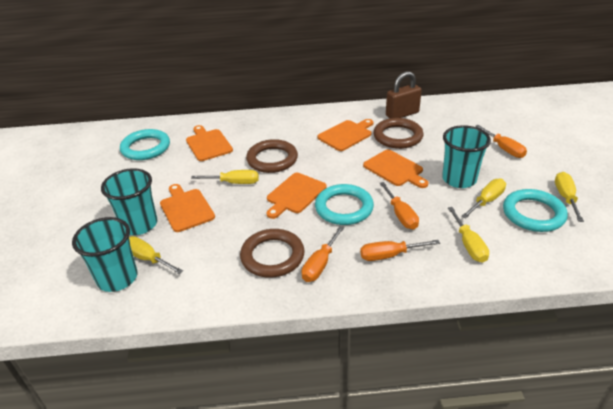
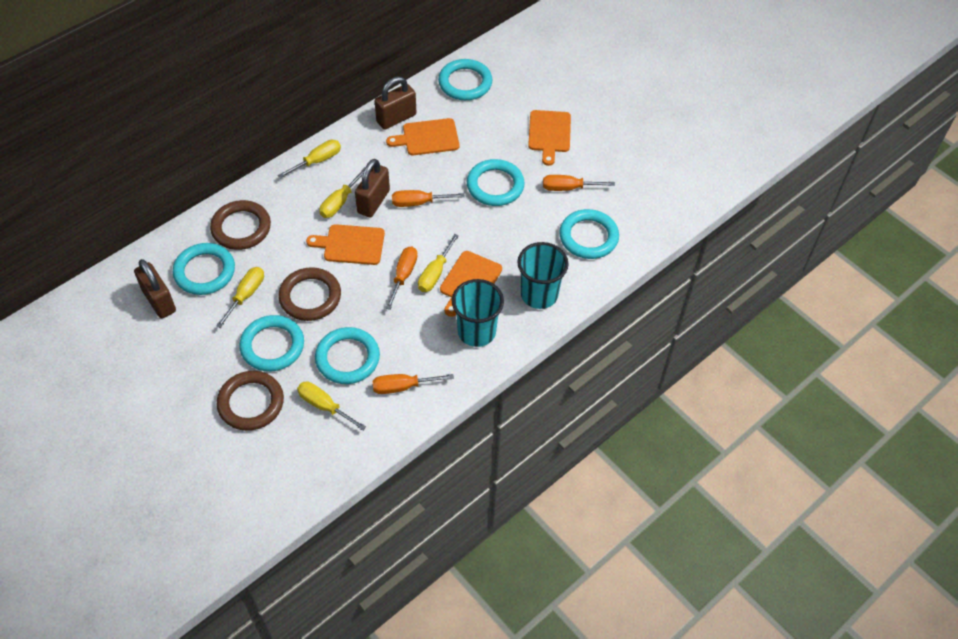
brown padlock: [386,71,422,118] = 1 -> [134,259,176,318] [355,159,390,217] [375,77,416,130] = 3
orange cutting board: [160,184,215,232] [186,125,233,161] [266,173,327,219] [318,119,374,151] [363,150,428,188] = 5 -> [306,224,385,265] [386,118,459,155] [440,251,502,317] [528,110,571,166] = 4
turquoise cup: [72,217,138,292] [101,168,157,235] [442,125,491,188] = 3 -> [452,279,504,347] [517,242,569,309] = 2
turquoise ring: [120,129,170,160] [315,184,374,225] [503,189,568,232] = 3 -> [173,243,235,295] [239,315,304,372] [315,327,380,384] [438,59,492,100] [467,159,525,206] [559,209,619,259] = 6

